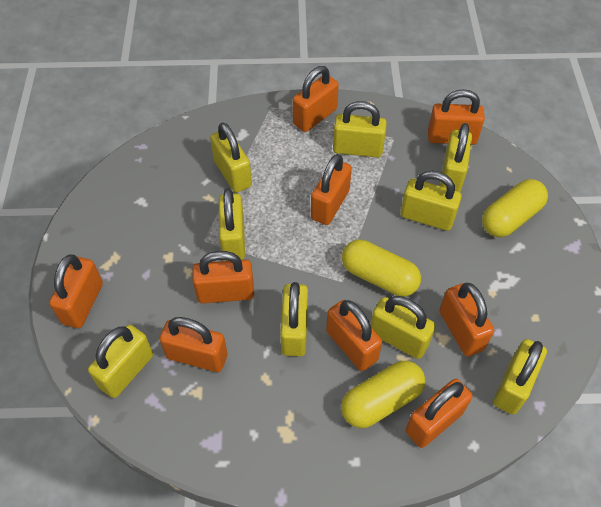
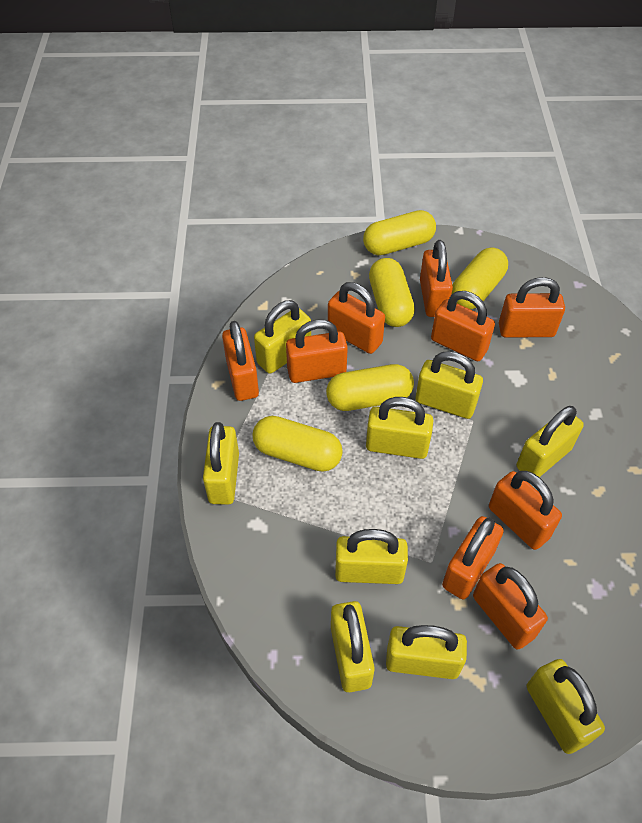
yellow capsule: [341,361,426,428] [342,240,421,297] [482,179,548,237] = 3 -> [253,416,343,472] [326,364,414,411] [363,210,436,255] [369,258,415,327] [451,248,508,309] = 5

